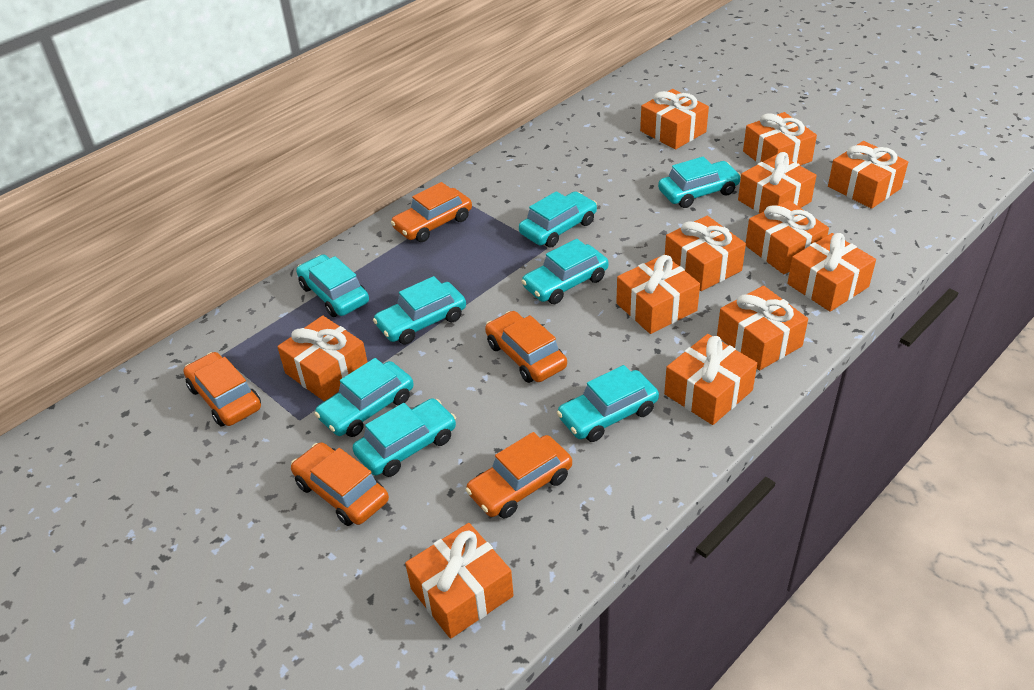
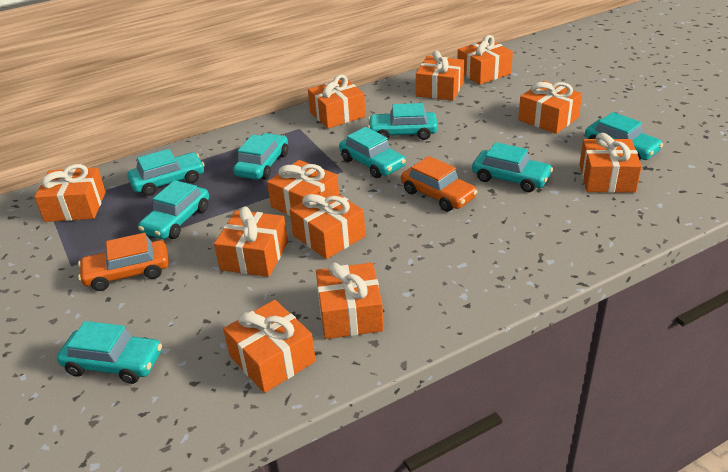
orange car: [183,352,261,426] [291,442,389,526] [391,182,472,242] [466,432,572,519] [485,311,567,383] = 5 -> [78,233,169,291] [401,156,477,212] = 2
orange gift: [277,315,368,401] [405,523,514,639] [616,255,700,334] [640,89,709,150] [664,334,757,425] [665,216,746,291] [717,286,808,370] [738,152,817,213] [743,112,817,166] [746,200,829,274] [787,233,876,312] [828,141,908,209] = 12 -> [34,164,106,222] [214,207,288,277] [223,300,316,393] [267,160,339,216] [289,188,365,259] [308,75,366,129] [316,263,384,339] [416,50,464,101] [457,35,513,85] [518,81,582,134] [579,133,642,193] = 11

